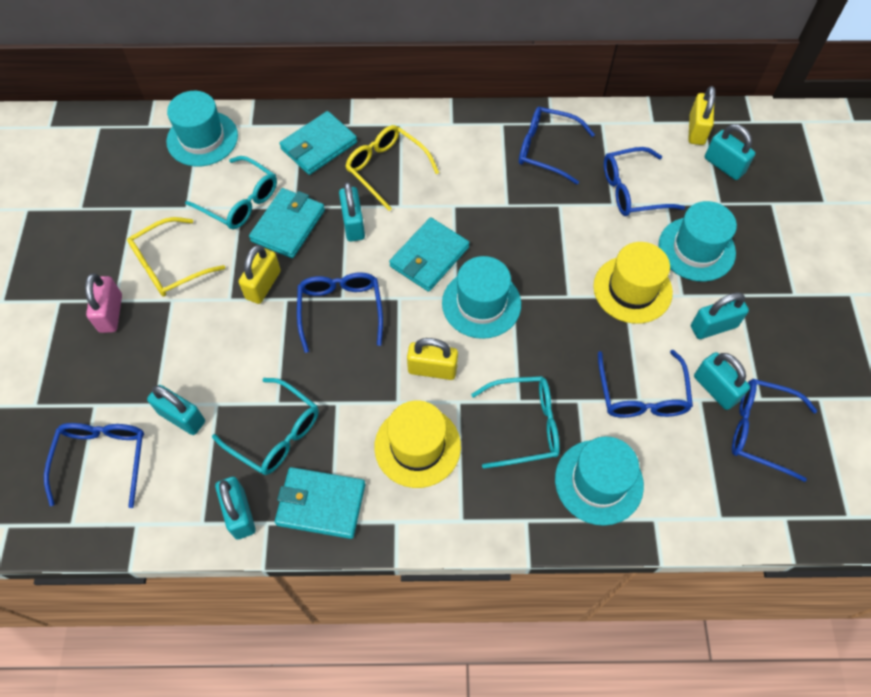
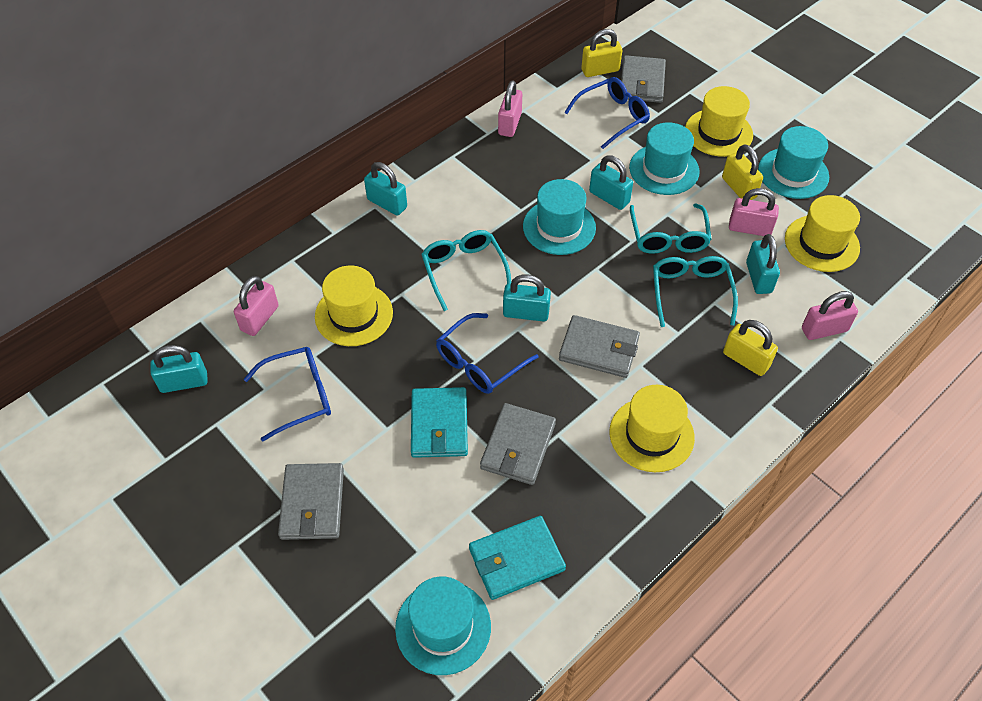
blue glasses: [44,423,144,508] [297,273,383,353] [519,106,595,185] [598,350,693,418] [604,147,685,216] [732,379,817,482] = 6 -> [244,347,331,442] [436,313,538,394] [564,77,650,149] = 3
grey wallet: none = 0 -> [278,463,344,540] [480,403,556,485] [559,315,640,378] [621,55,666,103] = 4
pink padlock: [85,273,122,333] = 1 -> [234,276,279,336] [498,80,522,137] [729,188,779,236] [802,291,858,340] = 4
turquoise padlock: [147,385,205,435] [215,476,256,540] [339,182,365,242] [691,292,749,339] [694,352,750,410] [705,124,755,180] = 6 -> [150,345,208,393] [364,162,407,216] [503,274,551,322] [589,155,633,210] [746,234,780,294] = 5
turquoise wallet: [249,188,325,258] [275,467,365,539] [280,111,357,175] [389,218,469,292] = 4 -> [411,387,468,458] [469,516,566,600] = 2
yellow glasses: [127,217,225,297] [345,125,439,211] = 2 -> none = 0
yellow hat: [374,400,461,488] [593,242,673,324] = 2 -> [315,266,393,346] [609,385,695,472] [685,86,753,157] [785,195,860,272] = 4

